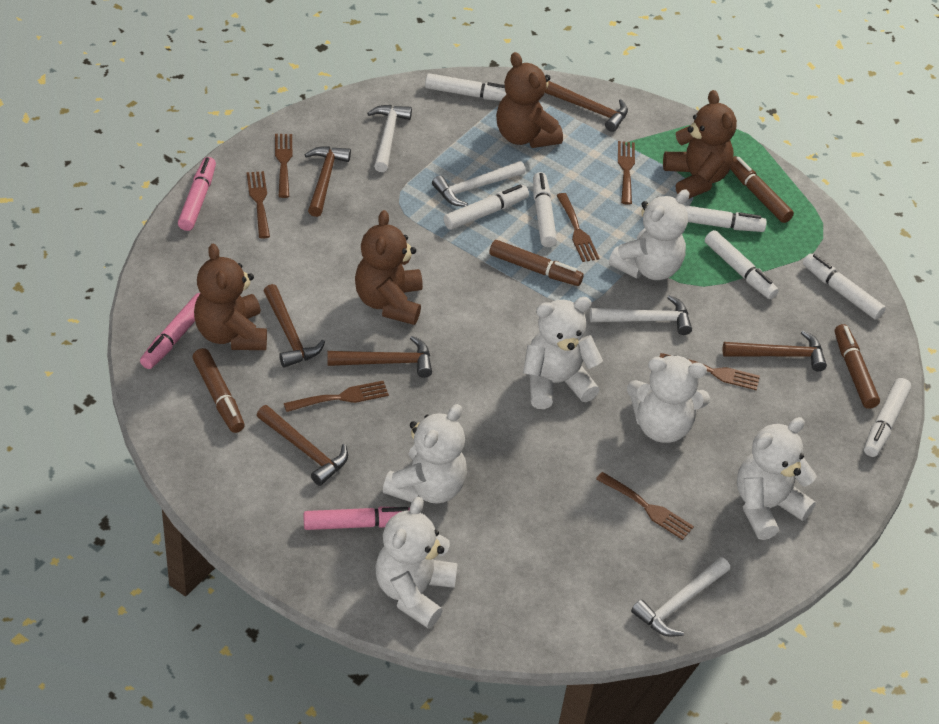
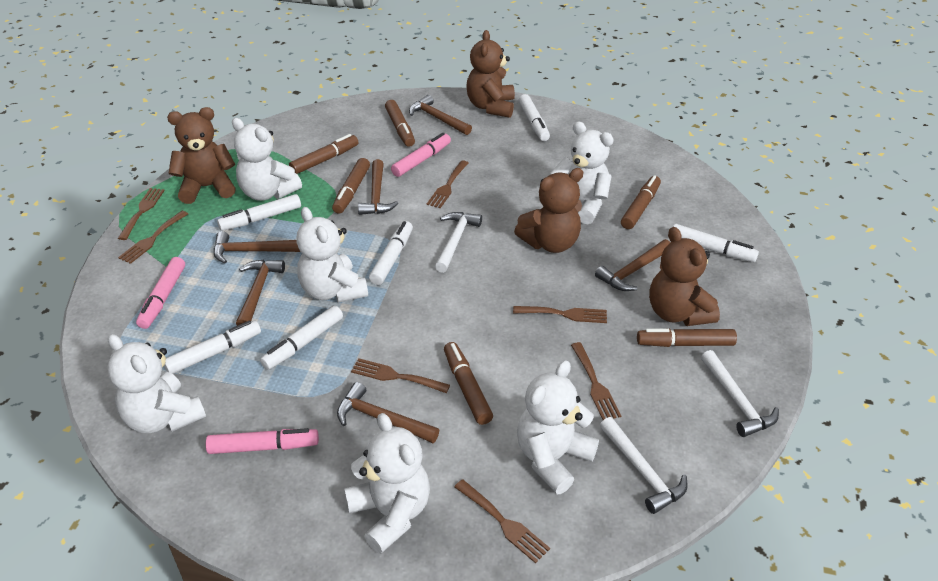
brown marker: [192,348,245,433] [489,240,584,286] [730,156,794,223] [835,324,880,409] = 4 -> [289,134,358,174] [332,158,370,214] [385,100,415,147] [444,342,493,425] [621,175,661,229] [637,328,737,347] = 6
white hammer: [367,105,412,172] [432,161,525,207] [590,295,692,335] [631,557,730,637] = 4 -> [435,212,482,273] [600,417,687,514] [701,350,779,437] = 3
white marker: [425,73,506,101] [444,184,529,230] [533,172,557,247] [684,205,767,232] [705,230,779,299] [803,254,886,320] [864,378,911,457] = 7 -> [164,320,261,374] [217,194,301,231] [260,305,343,370] [369,221,413,285] [518,94,550,141] [673,224,759,262] = 6

